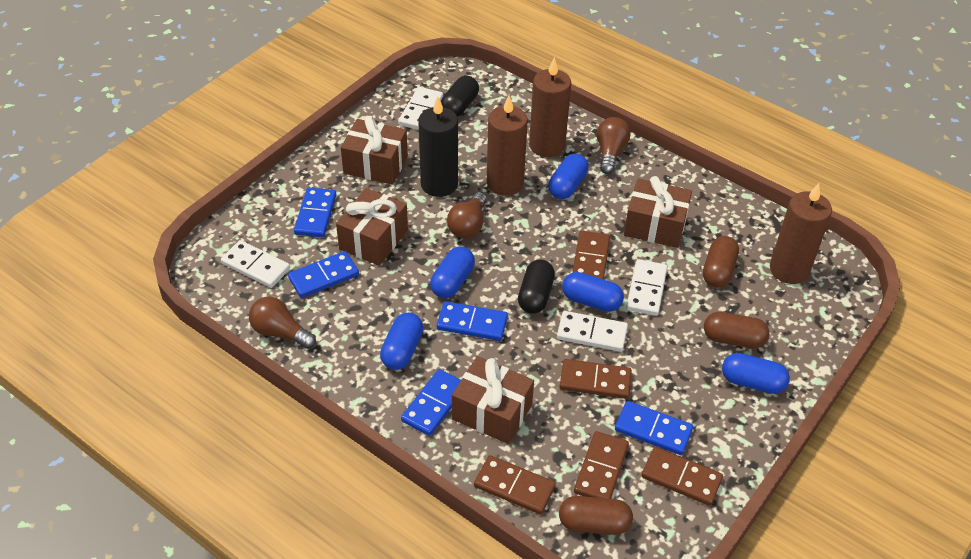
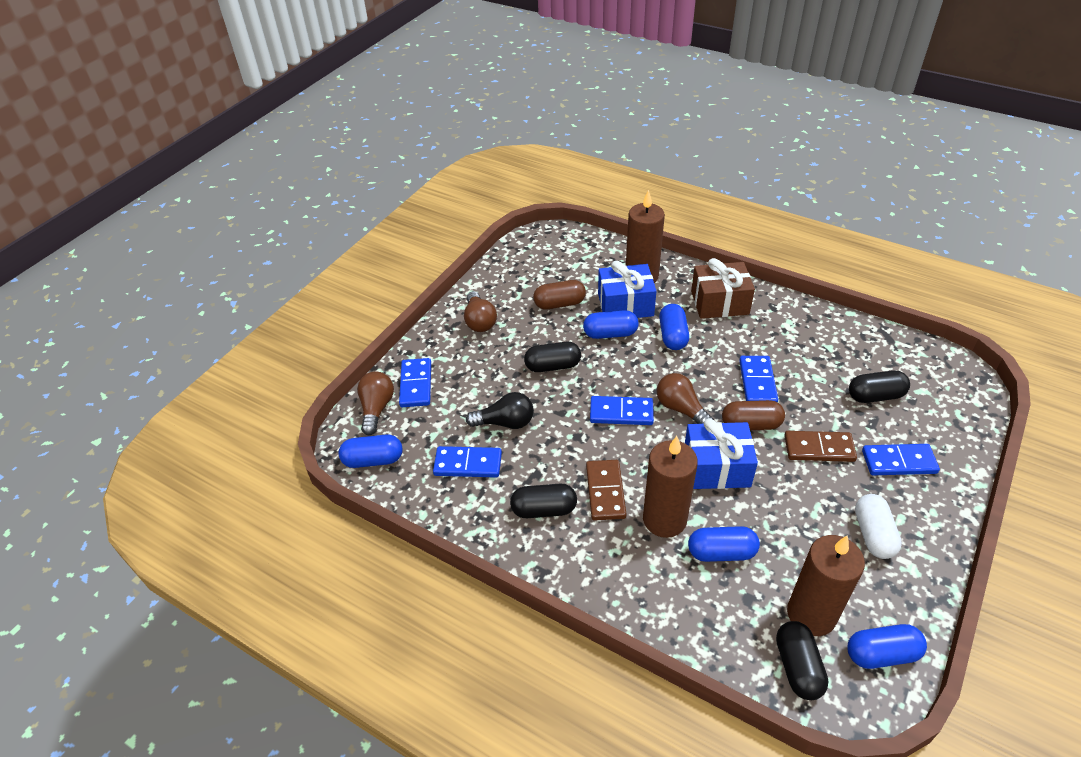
black candle: [419,96,458,197] = 1 -> none = 0
black capsule: [441,76,479,117] [518,259,555,314] = 2 -> [510,484,577,518] [524,342,581,372] [776,621,828,700] [849,371,910,403] = 4
black light bulb: none = 0 -> [466,392,534,429] = 1
blue gift: none = 0 -> [598,261,656,318] [685,418,758,489] = 2
brown capsule: [559,496,633,535] [703,236,739,287] [704,312,770,348] = 3 -> [533,280,586,310] [722,400,785,430] = 2
brown domino: [474,455,556,515] [560,359,632,399] [572,231,610,279] [574,431,629,499] [642,447,723,506] = 5 -> [586,460,626,521] [784,431,857,462] = 2
brown gift: [336,188,408,266] [341,116,408,185] [452,356,534,444] [624,176,692,248] = 4 -> [691,258,755,319] = 1
white capsule: none = 0 -> [855,494,902,559] = 1
white domino: [221,240,290,288] [398,87,443,130] [557,311,628,352] [626,259,667,316] = 4 -> none = 0

